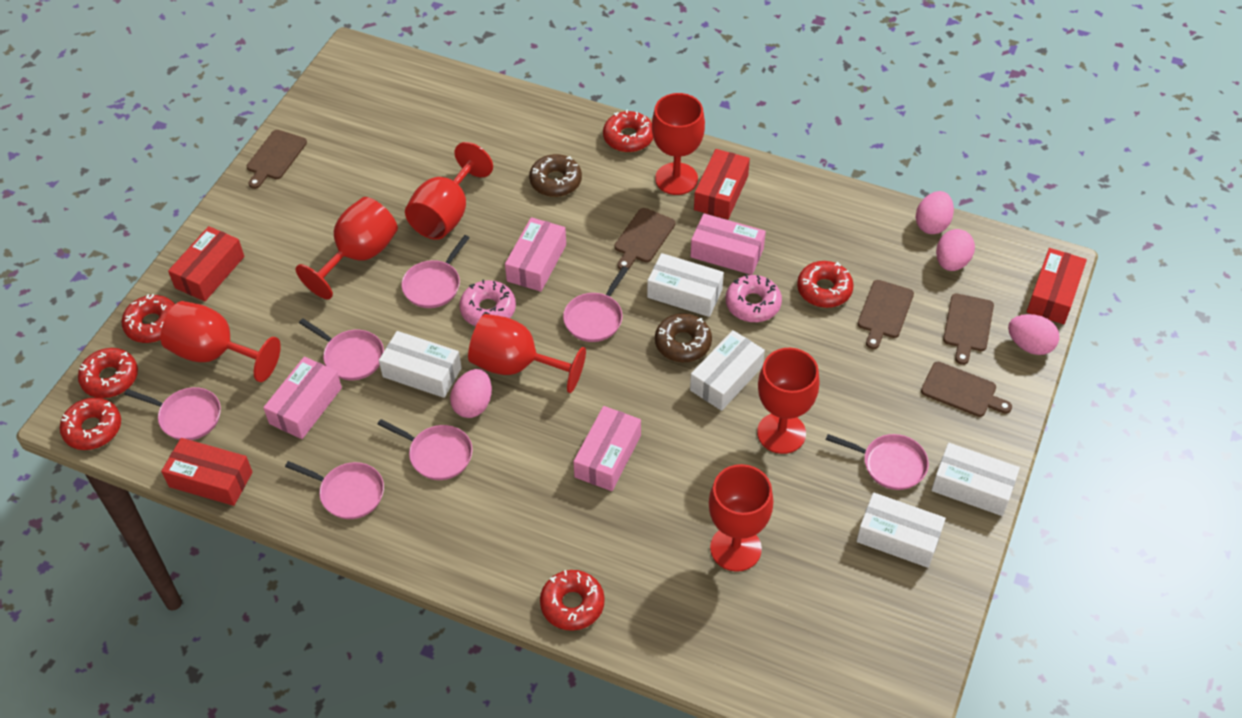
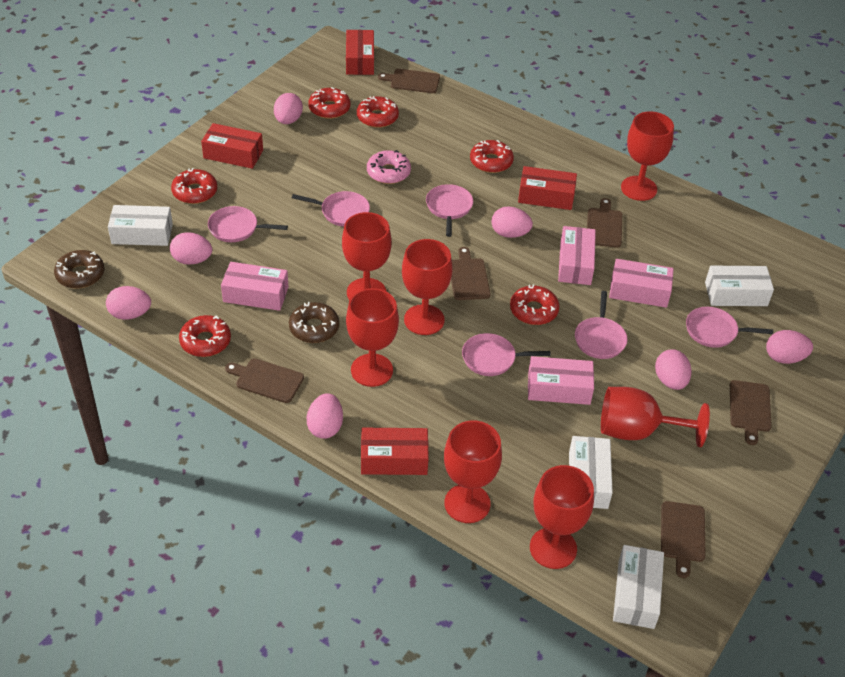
brown cutting board: [247,130,307,189] [614,208,676,270] [858,280,914,349] [921,362,1012,417] [943,293,994,365] = 5 -> [225,358,304,403] [378,69,440,93] [451,247,491,300] [587,198,622,248] [661,501,706,578] [730,380,772,445] = 6
pink donut: [459,279,516,326] [726,274,782,322] = 2 -> [367,150,411,184] = 1
pink egg: [450,369,492,418] [916,191,954,234] [936,229,975,271] [1008,314,1059,355] = 4 -> [106,286,151,320] [170,232,212,265] [274,93,303,124] [306,393,343,439] [491,206,533,238] [655,349,692,390] [766,330,813,364] = 7
pink pan: [124,387,221,440] [285,461,384,519] [299,319,384,380] [377,419,473,480] [402,235,470,308] [563,266,628,342] [826,434,929,490] = 7 -> [208,206,288,242] [292,191,370,227] [426,184,473,237] [462,333,551,376] [575,291,627,359] [686,307,773,348] = 6
white box: [379,331,462,398] [647,253,724,317] [690,330,765,411] [856,492,946,568] [931,443,1020,516] = 5 -> [108,205,173,246] [569,436,613,509] [613,545,664,629] [705,266,774,306] = 4

